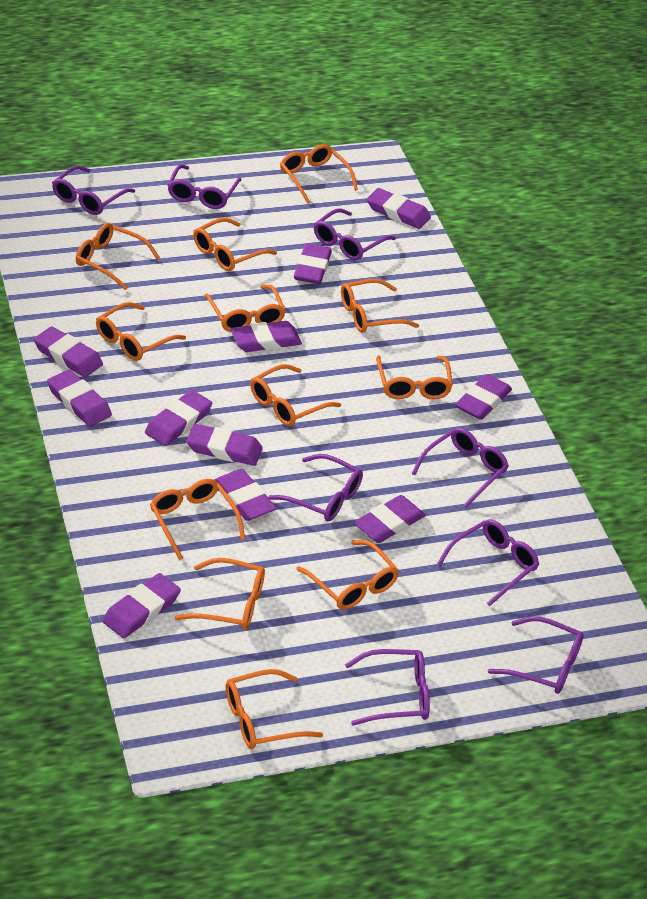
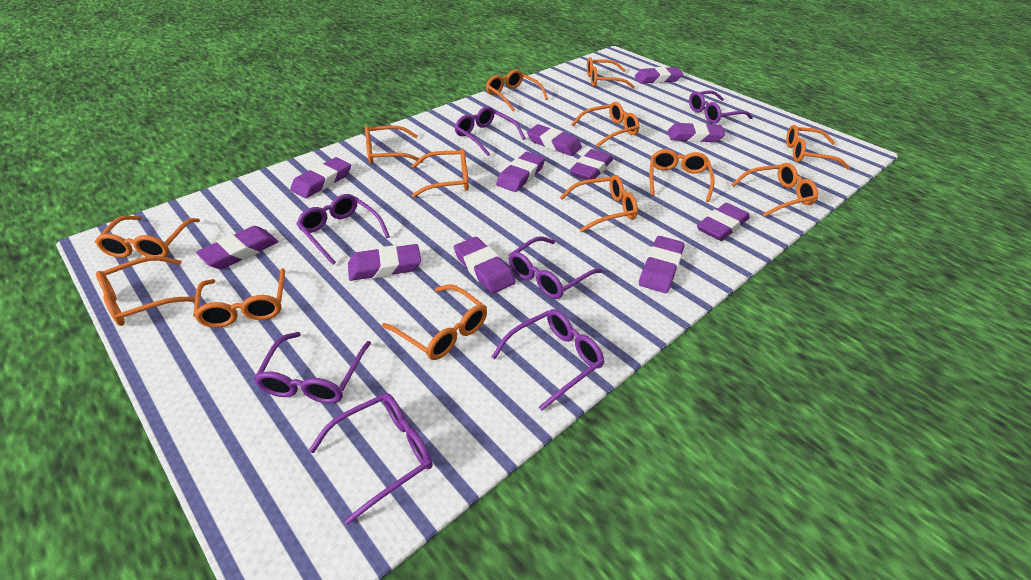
orange glasses: [76,223,160,290] [96,302,186,361] [150,479,245,561] [175,558,265,630] [193,218,277,271] [205,285,286,332] [226,669,323,749] [250,364,341,426] [280,144,358,204] [296,540,399,610] [341,279,419,333] [376,356,453,399] = 12 -> [95,216,200,258] [96,256,195,326] [193,268,285,328] [365,125,423,164] [382,284,487,360] [412,148,469,198] [486,69,548,111] [560,175,638,233] [571,102,639,147] [587,57,635,89] [649,149,715,202] [732,163,818,217] [786,125,850,170] = 13
purple glasses: [52,166,135,215] [167,164,241,209] [268,454,363,521] [314,208,396,260] [345,649,430,726] [411,428,509,508] [437,519,539,606] [488,616,584,694] = 8 -> [254,332,371,404] [296,194,390,265] [309,393,432,525] [455,106,525,156] [491,309,604,411] [509,236,603,299] [689,91,753,124] = 7

